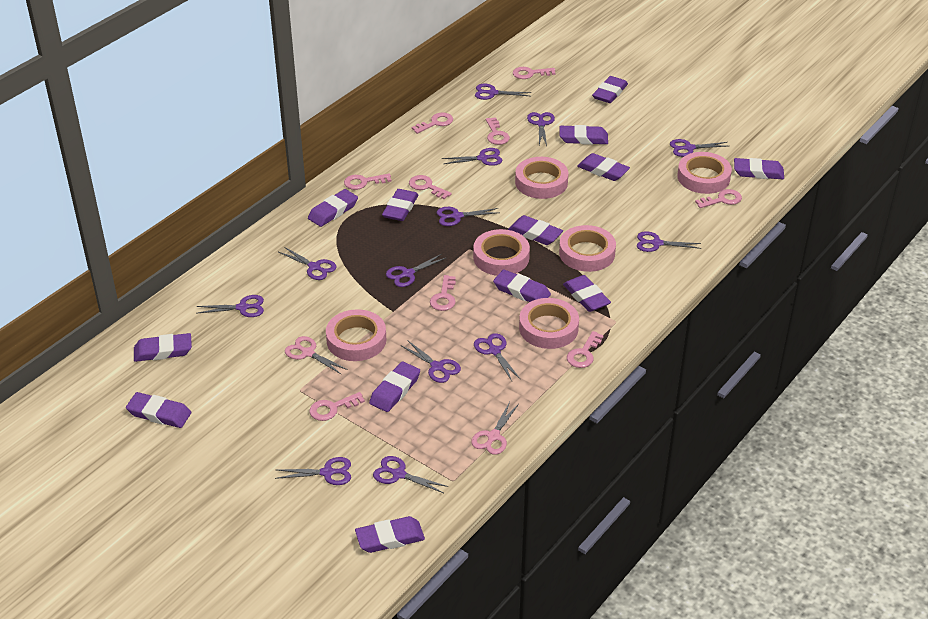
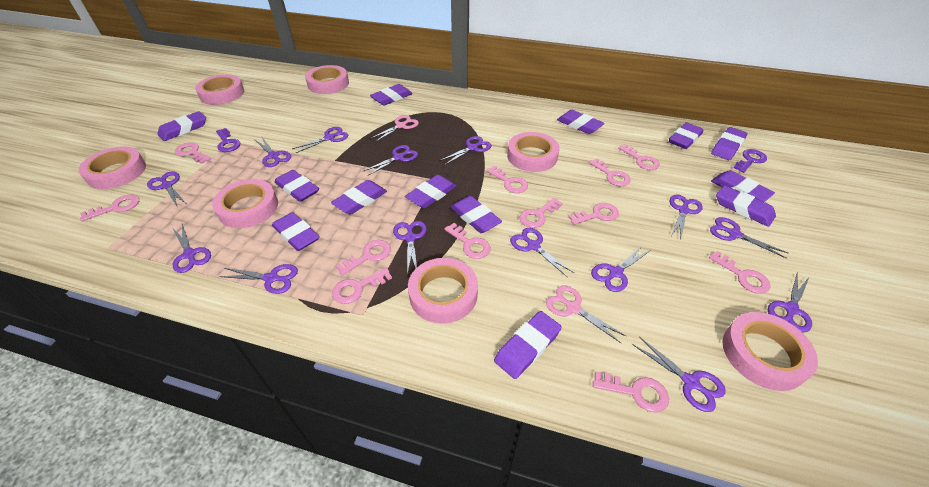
pink key: [309,392,365,421] [344,173,391,190] [409,175,452,199] [412,113,453,134] [430,275,456,311] [486,117,510,145] [513,67,556,79] [567,331,604,368] [695,189,742,208] = 9 -> [80,194,139,222] [175,142,211,164] [332,268,392,304] [336,240,391,276] [445,223,491,259] [486,166,528,193] [520,198,563,228] [568,203,619,225] [589,158,631,186] [593,371,669,413] [618,144,660,170] [709,251,771,294] = 12
pink tape: [326,309,386,361] [473,229,530,276] [515,157,568,199] [519,298,579,349] [559,225,616,272] [677,152,732,194] = 6 -> [78,147,146,189] [195,74,244,105] [212,179,278,228] [305,65,349,94] [408,258,478,324] [507,132,559,172] [722,312,818,391] = 7
purple key: none = 0 -> [216,128,240,152] [734,149,767,173] = 2
purple scissors: [196,295,264,317] [275,457,351,485] [279,247,337,280] [373,456,448,493] [386,254,446,287] [402,340,461,383] [436,207,500,226] [442,148,502,166] [474,333,521,381] [475,84,531,100] [527,112,555,146] [637,232,701,252] [670,139,727,157] = 13 -> [147,172,186,206] [173,224,211,273] [219,264,298,294] [254,136,291,167] [292,127,348,153] [364,145,418,176] [393,221,427,275] [440,136,491,165] [510,228,574,277] [591,246,651,292] [633,337,726,412] [670,194,703,241] [710,217,788,259] [768,272,812,333] = 14

